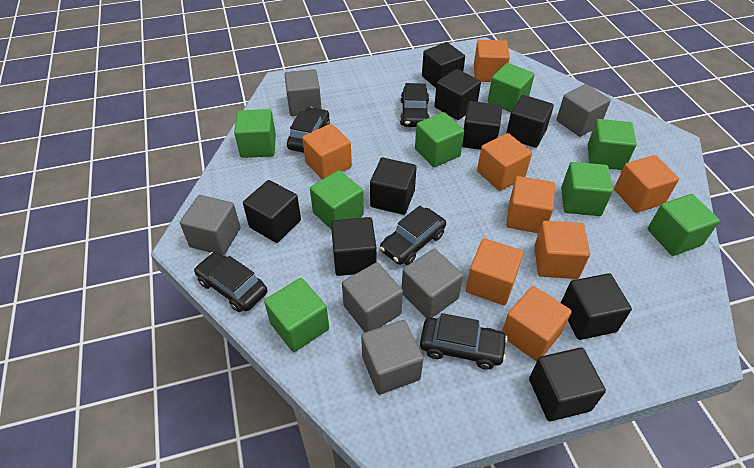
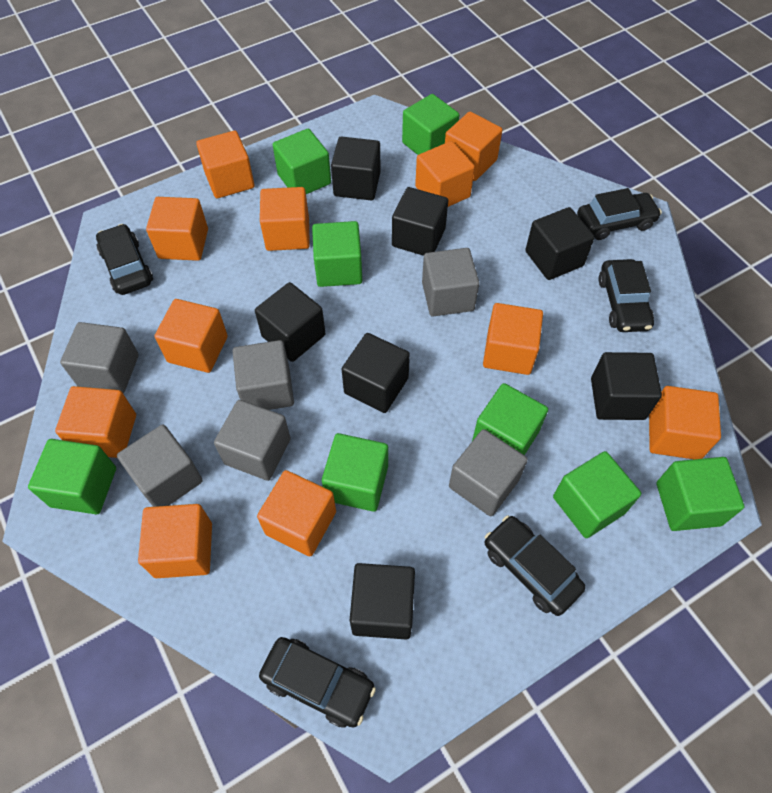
black cube: [243,180,301,243] [331,217,376,276] [370,158,417,215] [422,42,465,88] [434,69,481,120] [462,101,502,150] [506,95,554,148] [529,347,606,421] [561,273,632,340] = 9 -> [255,282,326,362] [331,137,380,200] [342,333,410,413] [350,563,415,639] [392,187,448,256] [525,207,595,280] [591,352,662,420] = 7
orange cube: [302,124,352,179] [466,238,524,305] [474,40,510,82] [477,133,532,191] [502,286,572,361] [506,176,555,233] [534,221,590,279] [614,155,679,213] = 8 -> [55,386,136,458] [138,504,212,578] [146,197,208,261] [155,299,228,373] [196,131,255,198] [257,470,336,556] [260,187,310,251] [415,141,475,207] [445,112,502,181] [483,303,543,375] [649,386,721,459] = 11

